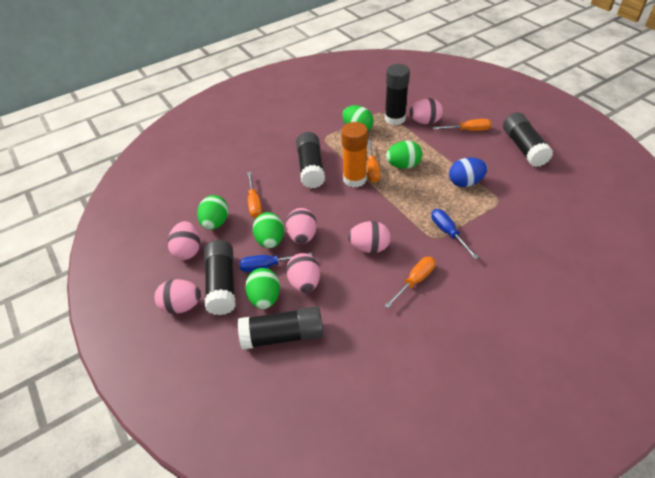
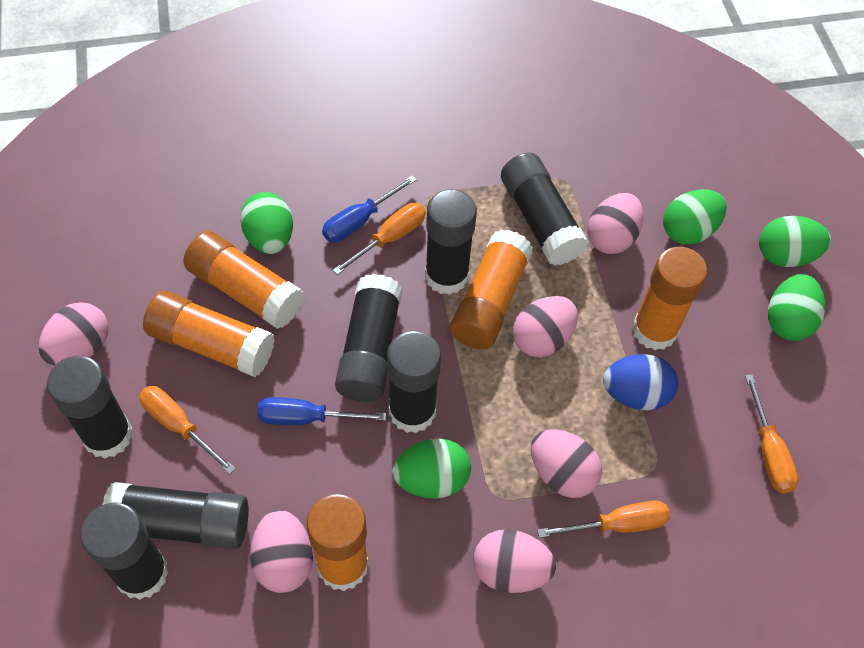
black glue stick: [204,240,236,315] [238,306,323,350] [296,132,325,188] [385,64,410,125] [503,112,553,167] = 5 -> [47,356,133,459] [80,502,168,600] [102,482,249,549] [335,274,402,402] [387,331,441,433] [425,189,477,295] [501,153,588,265] = 7
orange glue stick: [341,122,368,187] = 1 -> [143,291,275,377] [183,231,304,329] [306,494,369,591] [450,229,533,349] [632,247,707,350] = 5

